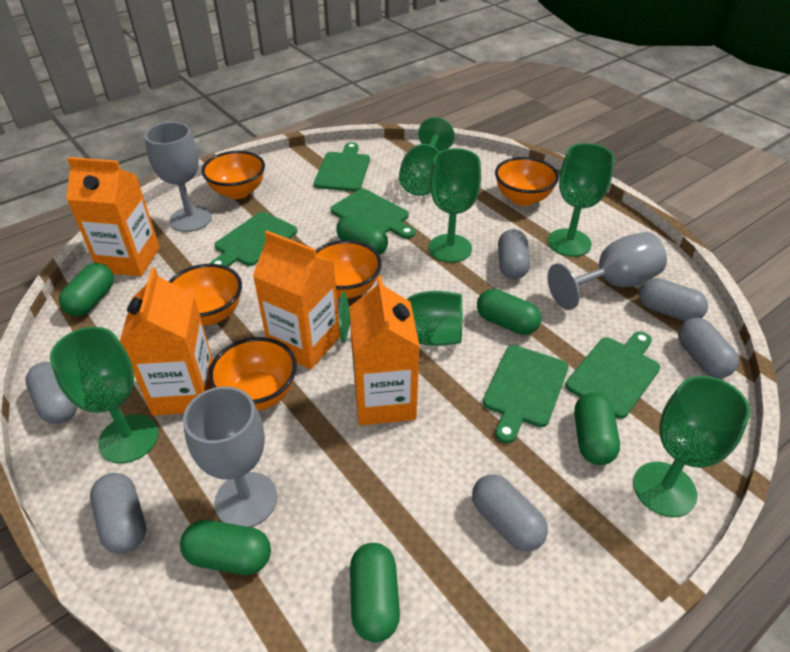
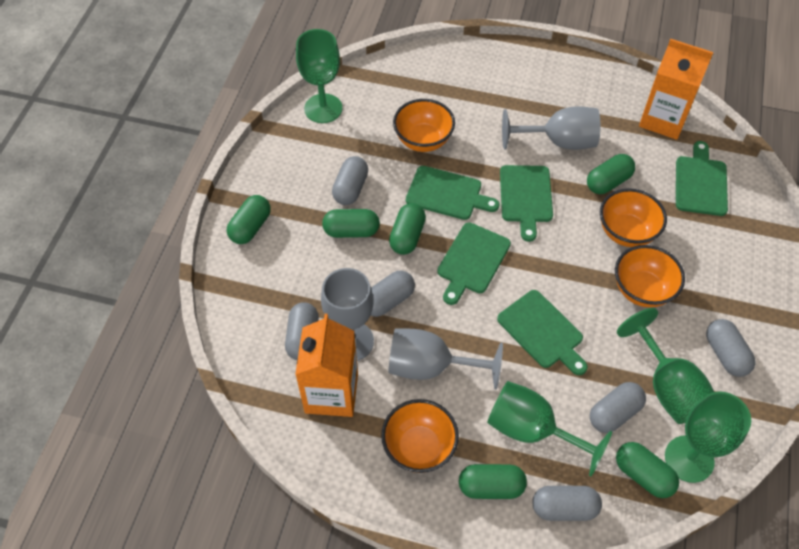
green goblet: [50,327,158,464] [340,291,462,346] [399,117,455,196] [429,148,481,263] [548,143,614,257] [633,376,750,517] = 6 -> [296,29,342,123] [487,381,612,476] [617,308,714,424] [665,391,751,483] = 4
orange bowl: [169,264,242,326] [201,151,265,199] [209,337,297,411] [316,240,382,299] [495,157,559,206] = 5 -> [381,399,459,473] [393,99,455,152] [600,189,667,247] [615,245,685,307] = 4
orange carton: [67,157,160,276] [120,268,213,416] [253,231,340,369] [349,276,420,425] = 4 -> [295,314,358,417] [639,39,713,140] = 2

